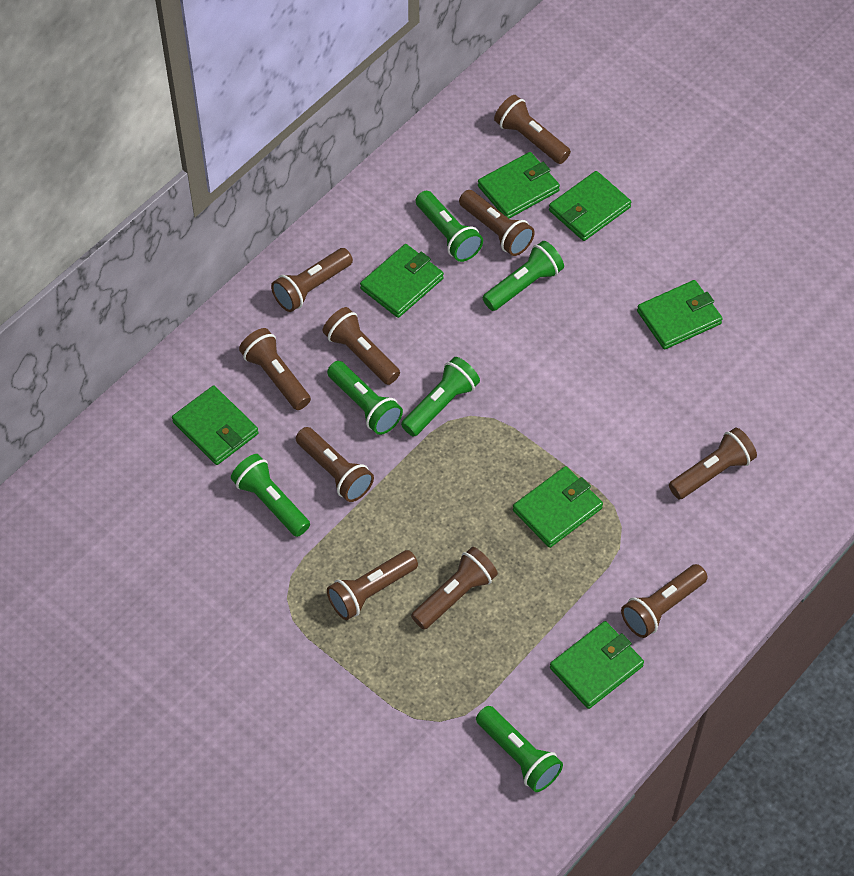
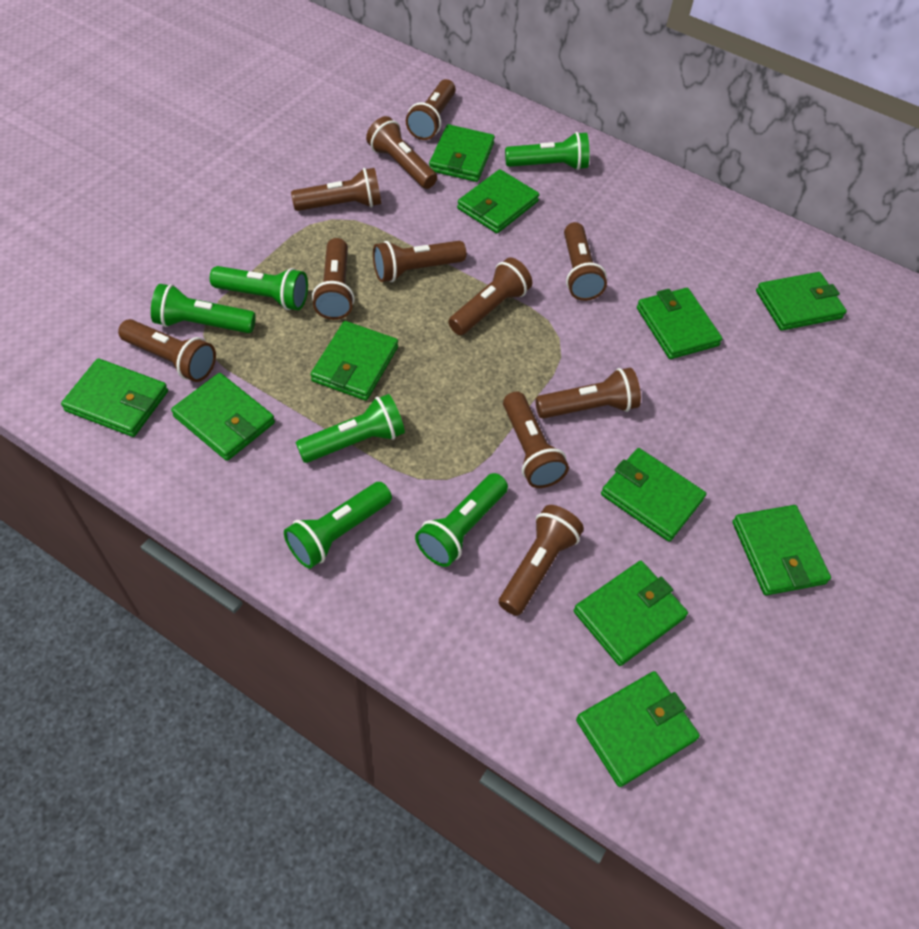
brown flashlight: [239,328,311,410] [271,248,353,312] [296,427,374,502] [322,307,400,385] [327,550,418,620] [411,547,498,630] [459,190,535,256] [494,95,571,164] [621,564,708,638] [669,428,757,499] = 10 -> [118,319,216,382] [291,168,381,211] [312,238,355,320] [366,116,437,189] [373,241,467,282] [406,79,456,140] [448,257,532,335] [499,505,584,616] [503,392,569,488] [535,368,641,419] [564,222,607,301] = 11
green wallet: [172,386,259,465] [360,244,444,318] [478,152,560,219] [513,466,603,548] [549,171,631,241] [550,621,644,709] [637,280,723,349] = 7 -> [61,358,168,437] [171,373,275,461] [310,321,398,401] [429,124,495,182] [457,169,539,233] [574,561,688,666] [576,671,700,787] [601,448,706,542] [637,288,723,359] [732,505,831,596] [756,272,847,331] = 11

